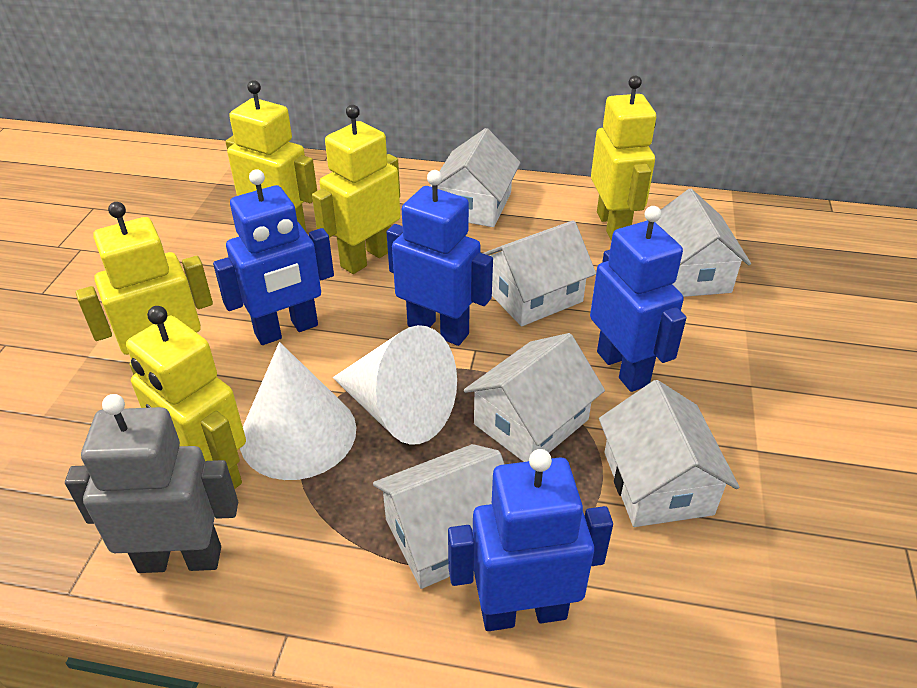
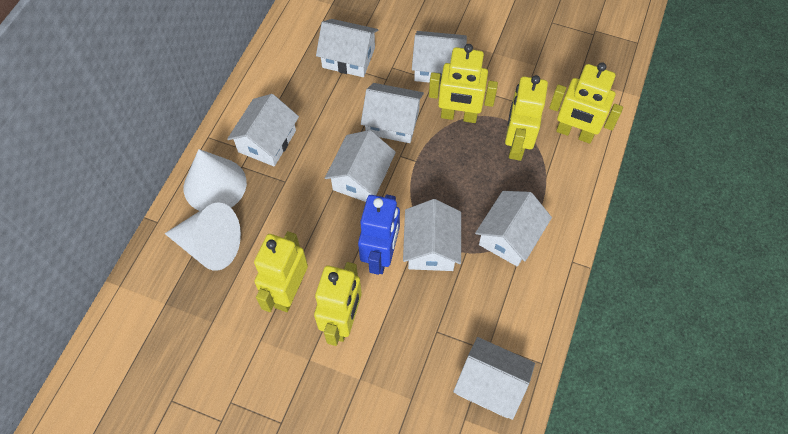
blue robot: [213,169,334,345] [386,170,493,346] [448,449,613,631] [590,206,686,392] = 4 -> [358,194,400,275] = 1
grey robot: [65,394,238,573] = 1 -> none = 0
white house: [373,444,504,589] [430,128,521,227] [464,333,605,462] [483,220,596,326] [599,380,739,527] [646,189,751,297] = 6 -> [227,94,299,166] [316,19,378,77] [325,130,396,202] [361,83,424,143] [403,199,461,271] [412,31,467,83] [453,337,535,420] [475,191,552,267] = 8

